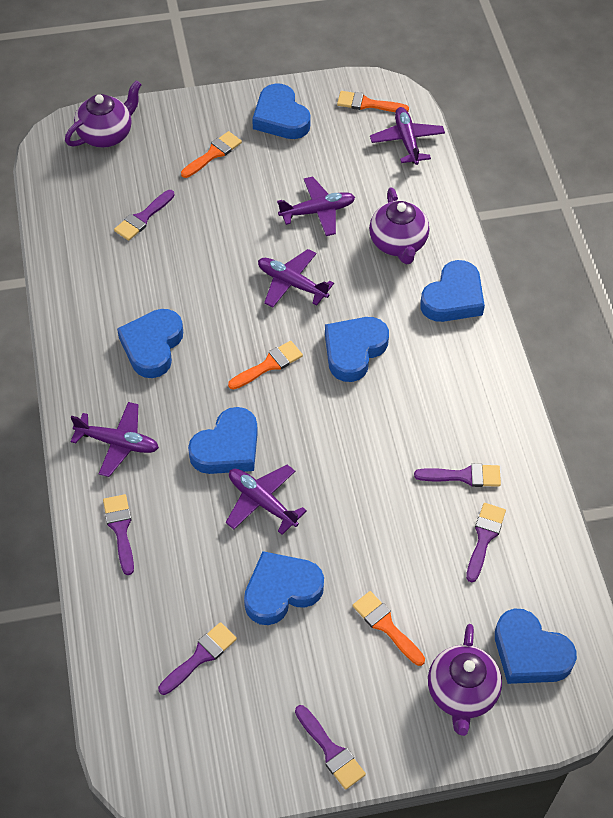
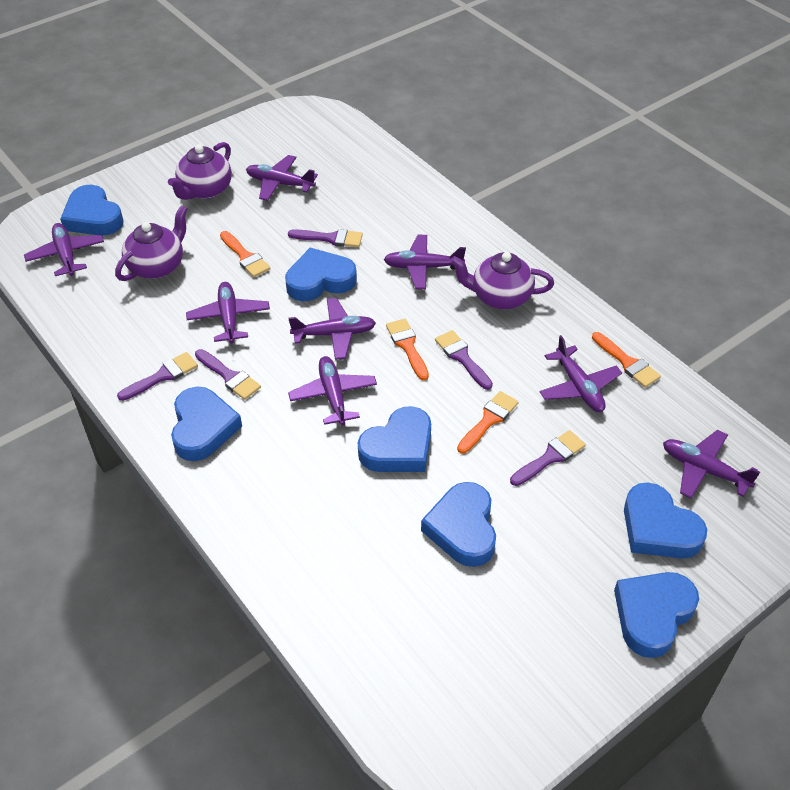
purple brush: [103,494,134,575] [114,190,175,241] [158,622,237,695] [295,705,366,790] [414,464,501,487] [466,503,506,582] = 6 -> [117,352,198,401] [195,349,261,400] [288,229,363,247] [435,330,493,390] [510,430,586,486] = 5
purple plane: [70,402,159,477] [226,465,307,535] [258,249,334,308] [277,177,355,236] [370,107,445,165] = 5 -> [24,223,104,276] [186,282,270,344] [246,155,318,201] [288,298,376,360] [288,356,377,425] [384,235,466,289] [540,335,622,412] [663,430,760,498] = 8

